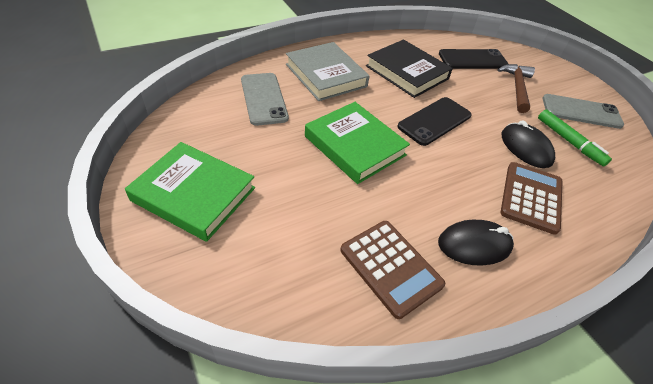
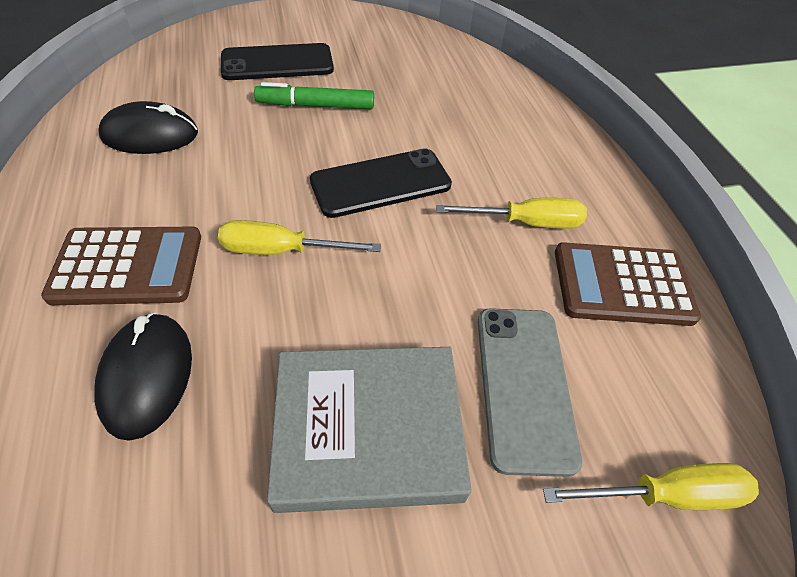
black book: [366,39,453,98] = 1 -> none = 0
brown hammer: [497,64,535,113] = 1 -> none = 0
green book: [125,142,255,242] [305,102,410,184] = 2 -> none = 0
grey phone: [241,73,289,126] [542,94,624,129] = 2 -> [478,308,582,477] = 1
yellow screwdriver: none = 0 -> [218,220,381,255] [436,198,587,229] [543,463,759,510] = 3

